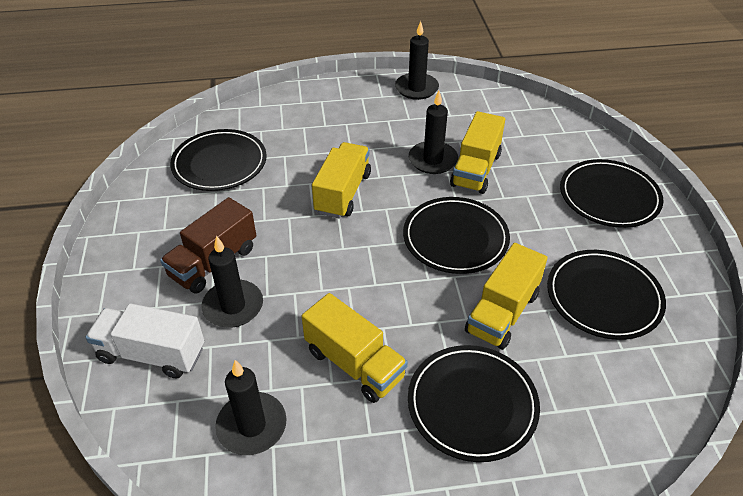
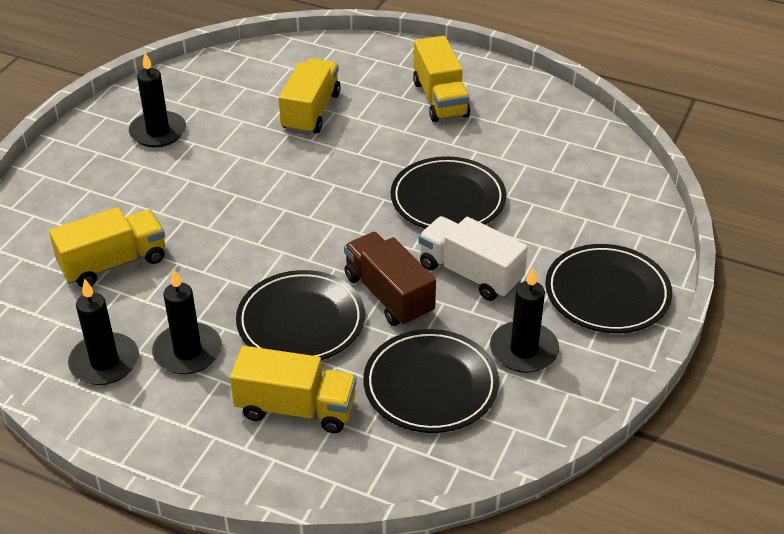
black plate: [170,129,267,191] [403,197,510,274] [408,345,540,462] [547,250,666,340] [560,159,664,228] = 5 -> [236,270,365,360] [363,329,499,433] [391,156,506,229] [545,244,672,333] = 4

